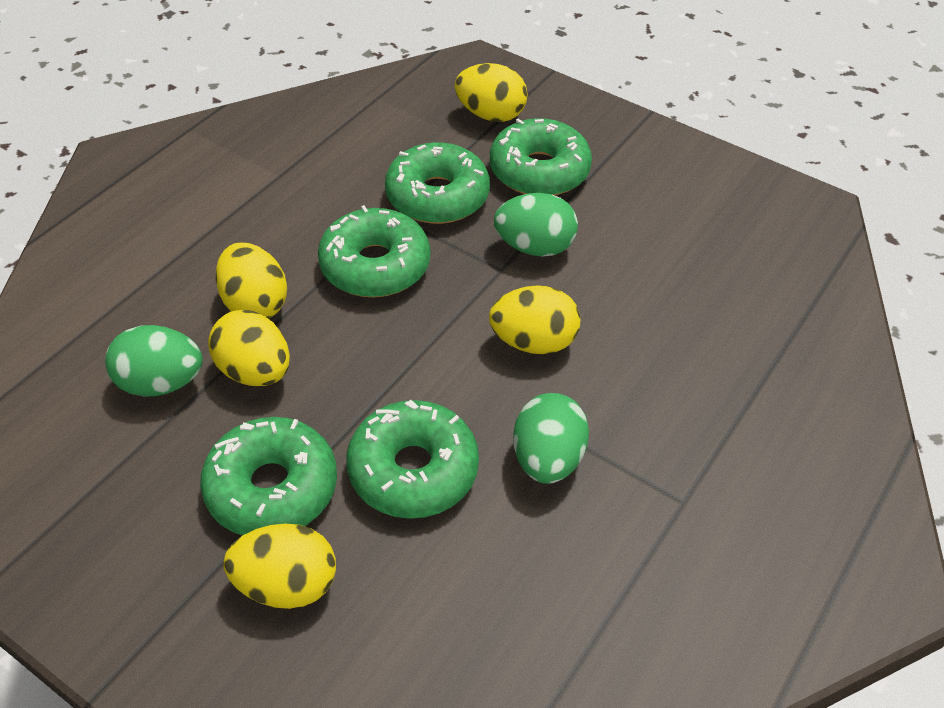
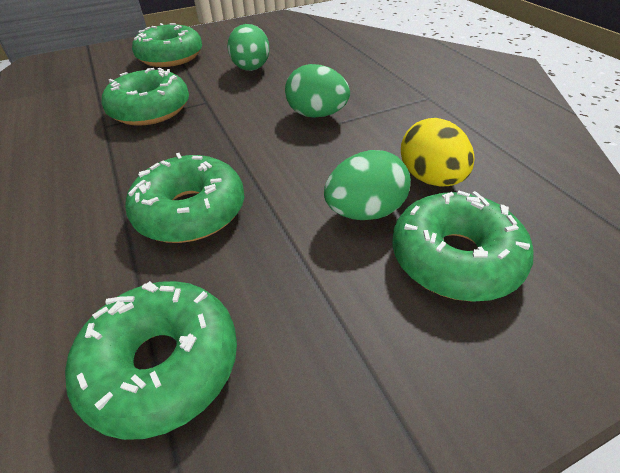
yellow egg: [208,310,290,386] [216,243,287,319] [224,523,336,609] [455,63,528,122] [489,285,580,354] = 5 -> [401,118,475,187] = 1

